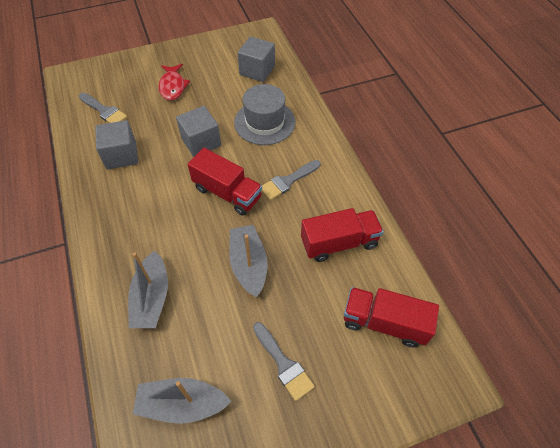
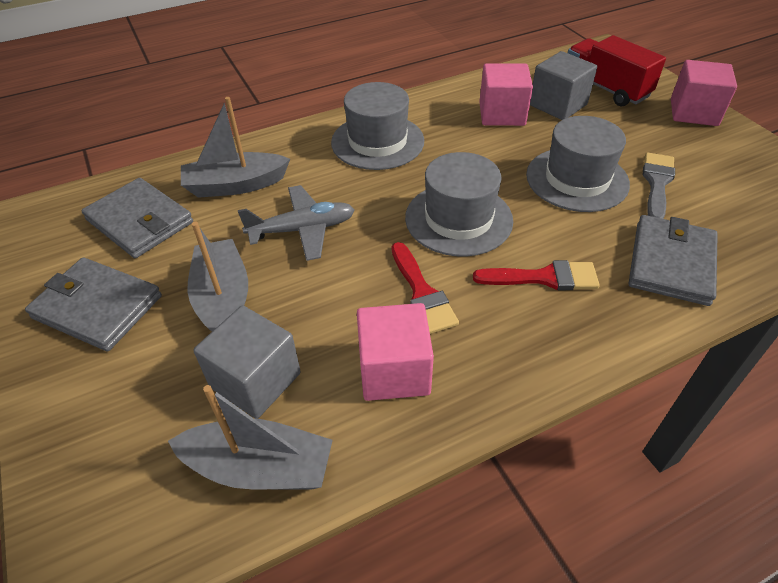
grey brush: [79,93,127,123] [253,322,315,401] [262,160,321,200] = 3 -> [643,152,675,219] = 1
grey cube: [95,120,138,169] [176,106,221,157] [238,36,275,82] = 3 -> [193,306,301,419] [530,51,597,120] = 2
grey hat: [234,84,296,145] = 1 -> [331,82,424,170] [405,152,513,257] [526,116,630,212] = 3
grey plane: none = 0 -> [238,185,355,261] = 1
grey wallet: none = 0 -> [25,257,162,351] [81,178,193,258] [629,215,718,306] = 3
pink cube: none = 0 -> [357,303,434,401] [479,63,533,126] [671,60,737,126] = 3
red brush: none = 0 -> [392,242,459,334] [473,260,600,290] = 2
red fish: [158,64,190,100] = 1 -> none = 0
red truck: [188,148,262,215] [301,208,384,262] [344,287,439,347] = 3 -> [568,35,666,106] = 1

